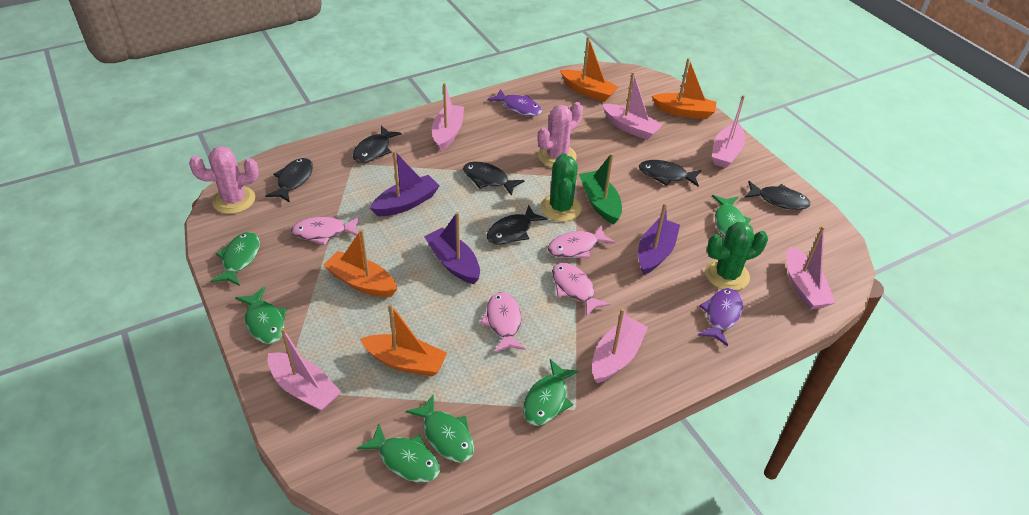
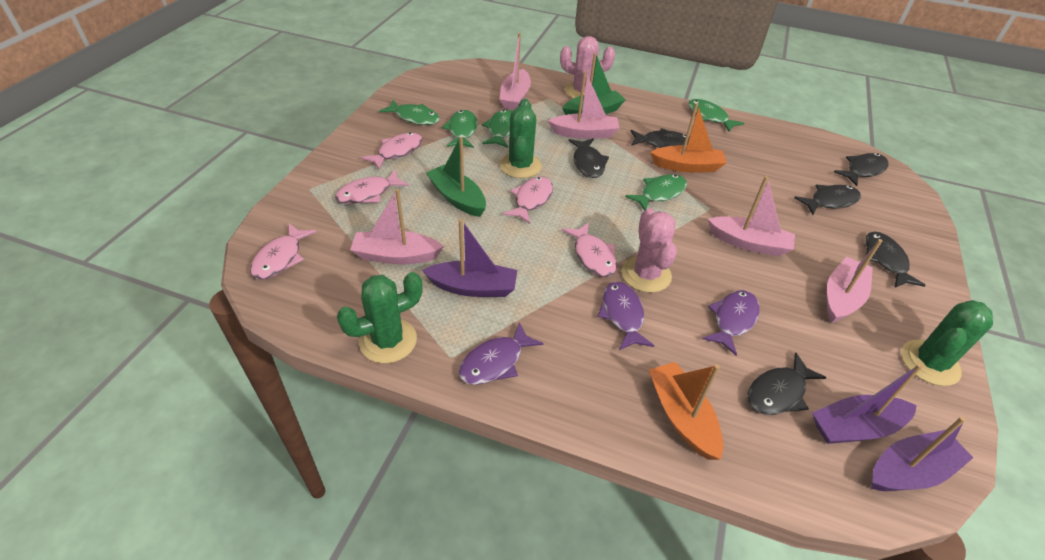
green boat: [579,153,622,224] = 1 -> [426,137,486,217] [562,53,626,115] = 2
green cactus: [540,153,582,222] [705,222,768,291] = 2 -> [337,272,423,364] [500,99,542,178] [901,300,993,386] = 3
green fish: [211,232,260,286] [235,287,287,344] [357,423,440,482] [406,394,474,462] [523,359,579,426] [712,195,751,237] = 6 -> [379,100,440,125] [442,110,478,148] [482,110,513,148] [625,174,687,211] [688,99,744,132] = 5
orange boat: [323,229,397,297] [360,304,447,376] [560,36,618,102] [652,58,716,119] = 4 -> [649,362,723,460] [650,103,726,173] = 2
pink boat: [268,328,341,412] [432,83,464,151] [592,308,648,383] [603,72,663,140] [712,95,745,168] [787,226,835,309] = 6 -> [350,189,444,264] [499,33,531,110] [548,71,620,139] [708,176,795,256] [827,239,882,323] = 5
pink fish: [291,217,360,245] [480,292,525,353] [548,225,615,259] [552,262,611,317] = 4 -> [250,223,317,280] [335,170,409,204] [361,133,422,170] [503,176,553,224] [562,223,617,277] = 5
purple fish: [487,89,542,116] [698,288,743,346] = 2 -> [459,322,544,385] [598,282,654,350] [702,290,760,356] = 3

